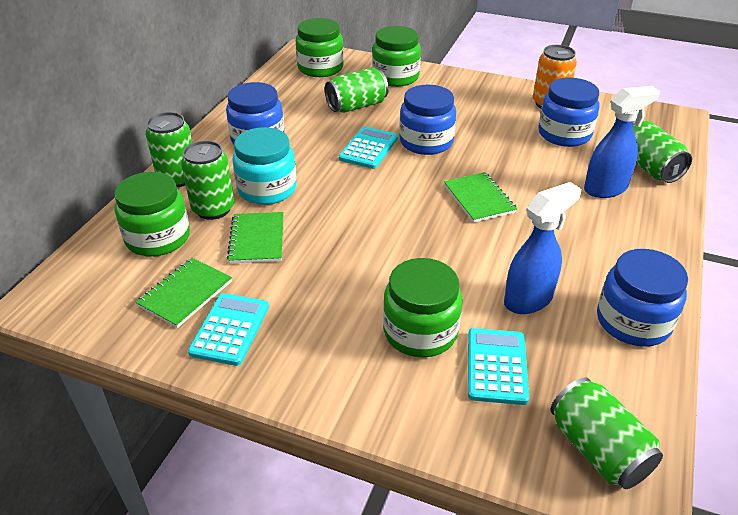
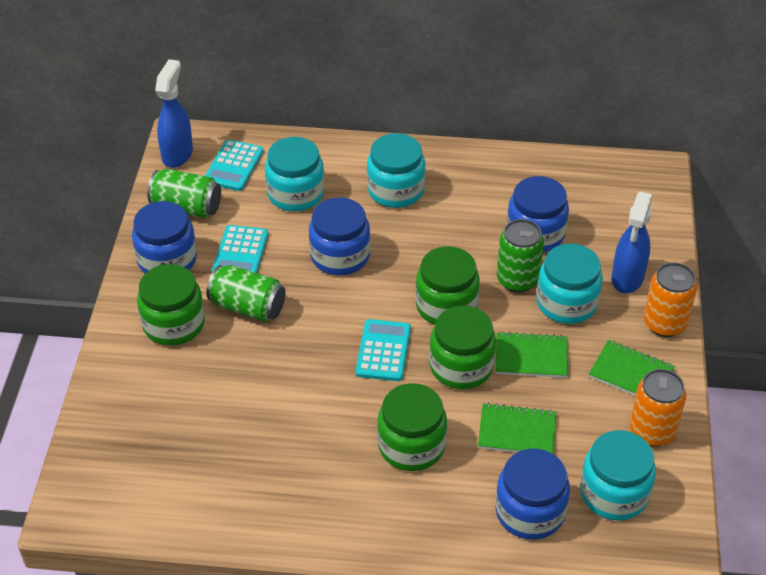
green can: [146,112,192,187] [181,141,234,220] [325,67,388,113] [551,377,663,489] [633,121,692,183] = 5 -> [147,169,221,218] [206,265,286,322] [497,219,544,292] = 3
orange can: [533,45,577,108] = 1 -> [630,369,686,447] [644,262,697,337] = 2
turquoise jar: [232,127,296,205] = 1 -> [265,137,325,211] [367,133,426,208] [536,244,603,324] [580,430,656,521] = 4

